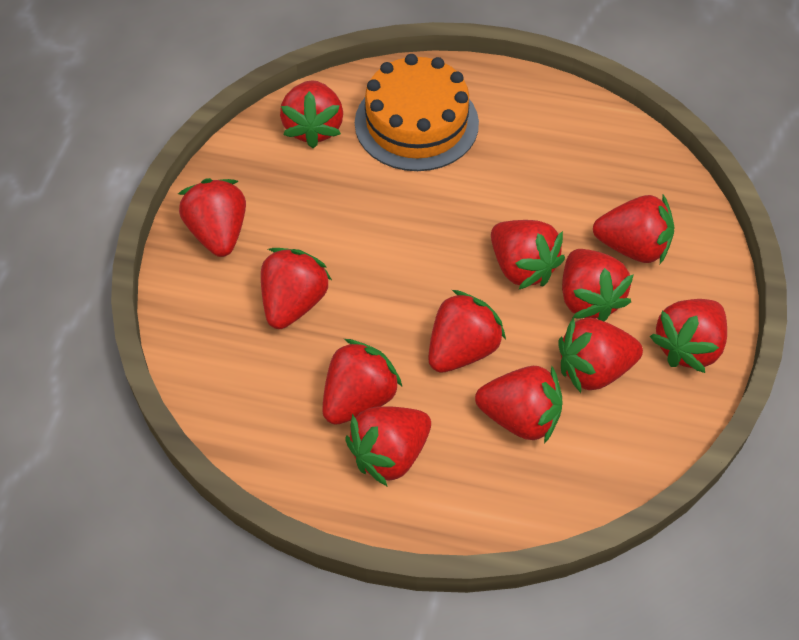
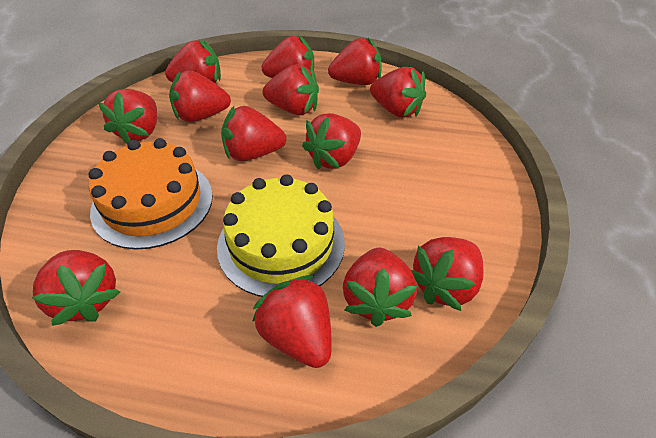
red strawberry: [178,178,246,257] [261,248,332,329] [280,80,343,148] [322,339,402,425] [346,406,431,487] [428,290,506,373] [475,365,563,444] [491,220,565,290] [558,317,643,393] [562,249,634,321] [593,195,674,264] [650,299,727,373] = 12 -> [32,250,120,326] [98,89,157,144] [165,39,221,83] [169,70,231,122] [221,106,286,161] [252,275,332,368] [261,35,314,78] [262,64,319,115] [302,113,361,169] [328,38,382,85] [343,248,417,327] [370,67,426,118] [411,237,484,311] = 13
yellow cake: none = 0 -> [217,174,345,297] = 1

